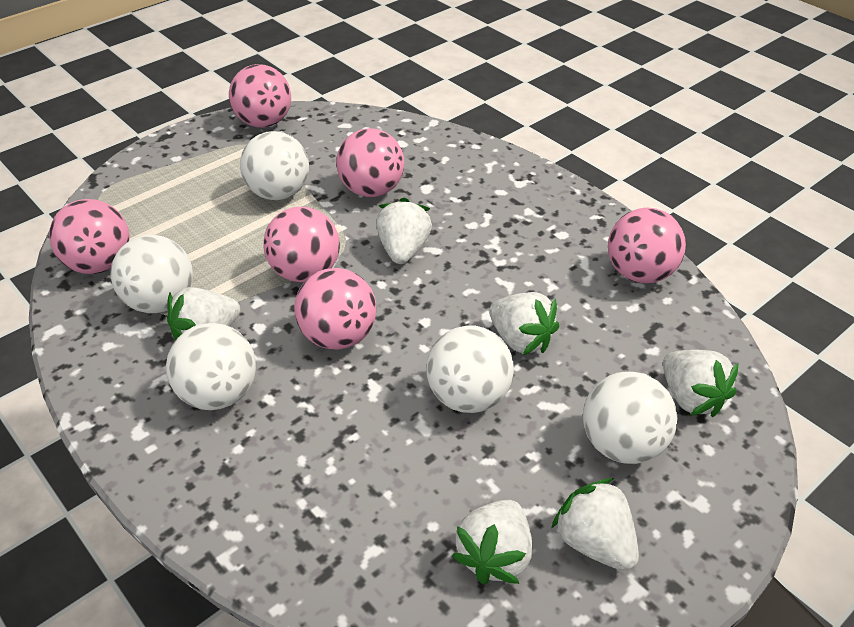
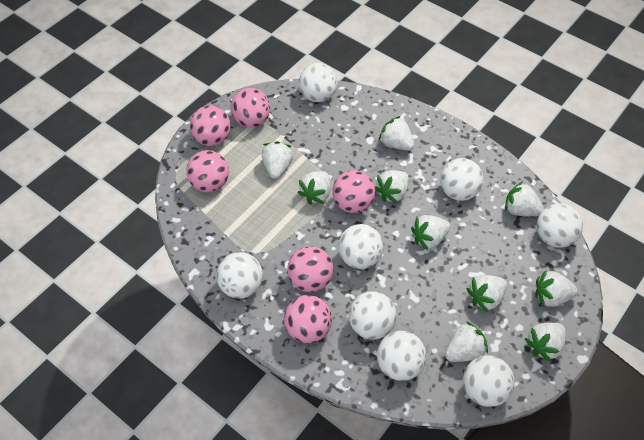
white ball: [111,235,193,313] [166,323,256,410] [240,131,309,200] [426,325,514,413] [583,371,677,464] = 5 -> [216,252,263,299] [299,63,338,102] [338,224,383,269] [349,291,397,340] [377,331,426,381] [440,158,483,201] [463,356,515,407] [537,203,583,248] = 8
white strawberry: [167,287,240,341] [376,198,432,264] [452,500,532,584] [489,292,559,355] [551,478,639,571] [663,350,738,417] = 6 -> [262,141,293,179] [297,171,330,205] [375,170,409,204] [379,116,415,151] [411,215,450,250] [445,321,488,362] [466,275,507,313] [505,181,544,216] [525,323,566,362] [535,270,578,307] = 10

